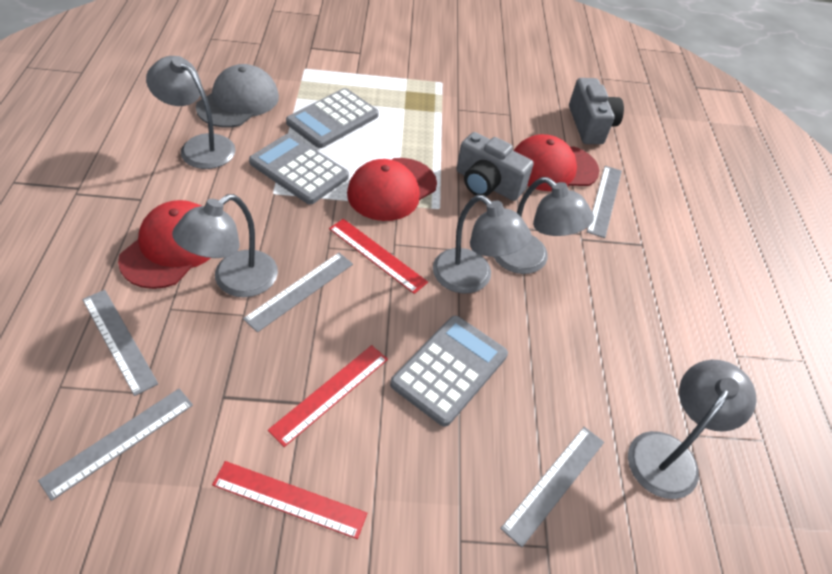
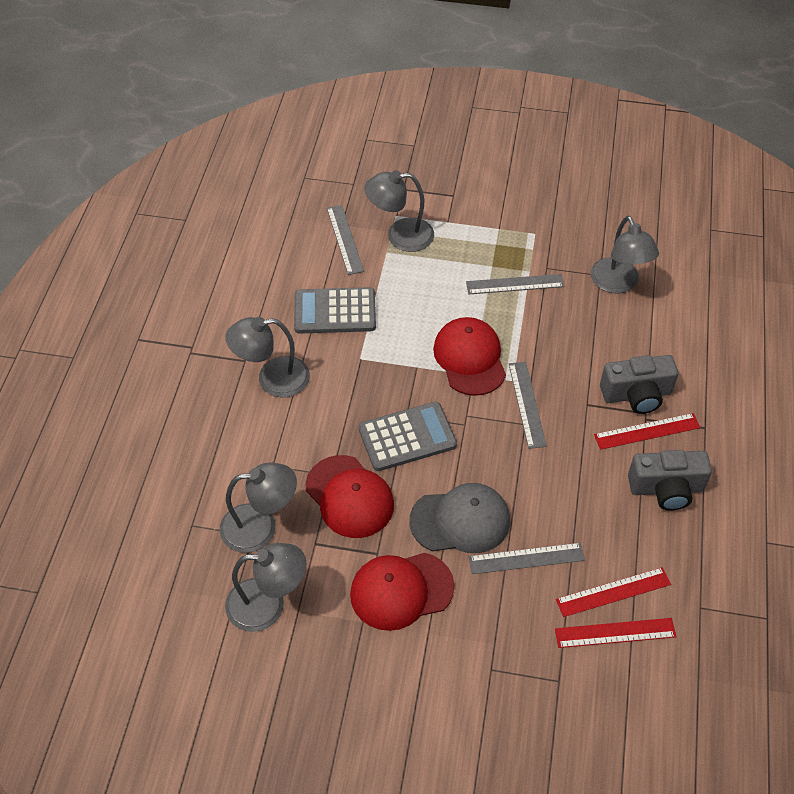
grey calculator: [249,134,349,204] [286,88,379,148] [390,316,508,427] = 3 -> [294,287,376,334] [358,402,457,471] = 2
grey ruler: [38,388,193,501] [82,290,158,396] [243,253,353,332] [500,427,604,548] [587,166,622,238] = 5 -> [327,205,364,275] [466,274,564,294] [469,543,585,574] [509,362,547,449] = 4

